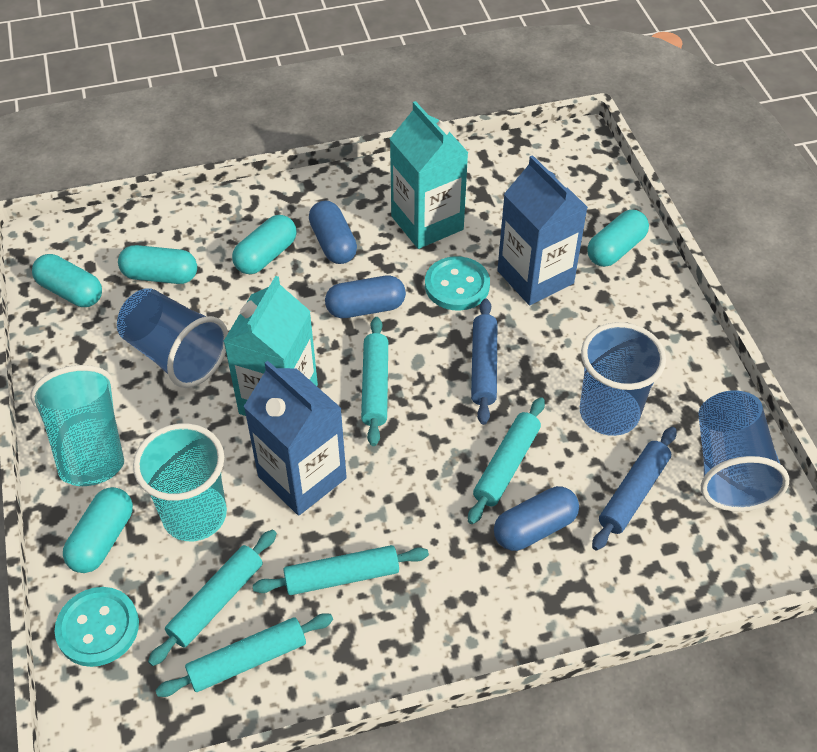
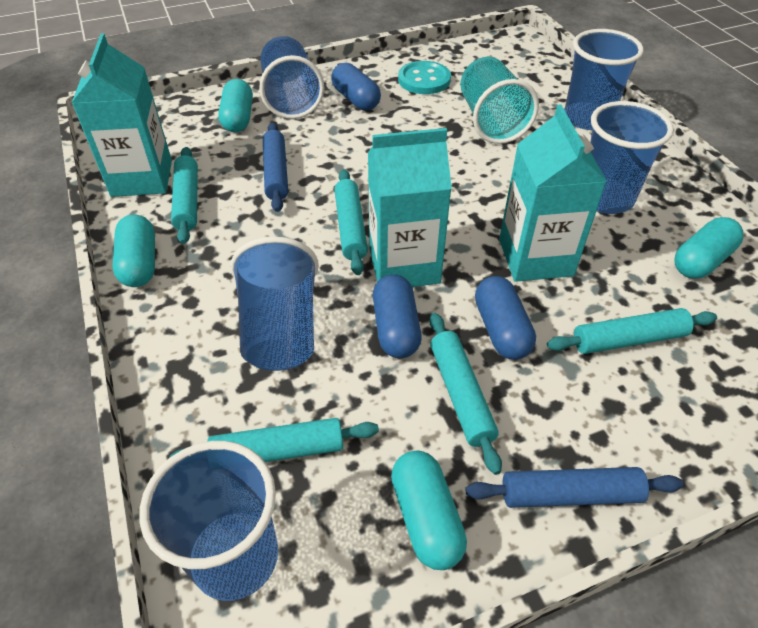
blue carton: [243,361,347,516] [497,155,588,305] = 2 -> none = 0
blue cup: [117,288,228,388] [580,322,666,436] [698,390,789,512] = 3 -> [140,441,278,601] [230,237,319,371] [259,36,324,119] [565,29,644,130] [590,101,674,214] = 5
turquoise button: [54,587,139,667] [425,256,490,310] = 2 -> [398,61,451,94] = 1
turquoise capsule: [32,254,102,307] [63,487,133,573] [118,245,197,284] [232,215,297,274] [587,210,649,267] = 5 -> [113,214,155,287] [218,79,253,132] [391,451,467,570] [674,217,743,279] = 4
turquoise carton: [223,276,318,416] [390,101,469,249] = 2 -> [72,33,172,197] [368,128,452,287] [499,105,607,282] = 3
turquoise cup: [30,365,124,486] [133,423,227,541] = 2 -> [460,57,539,144] = 1

